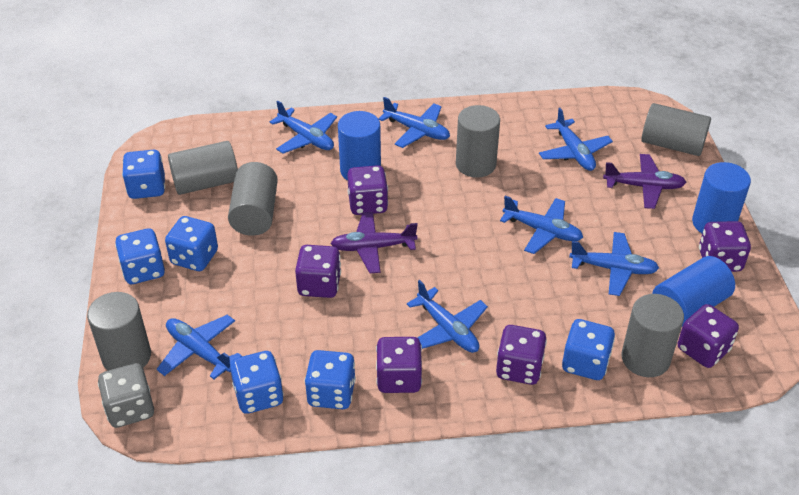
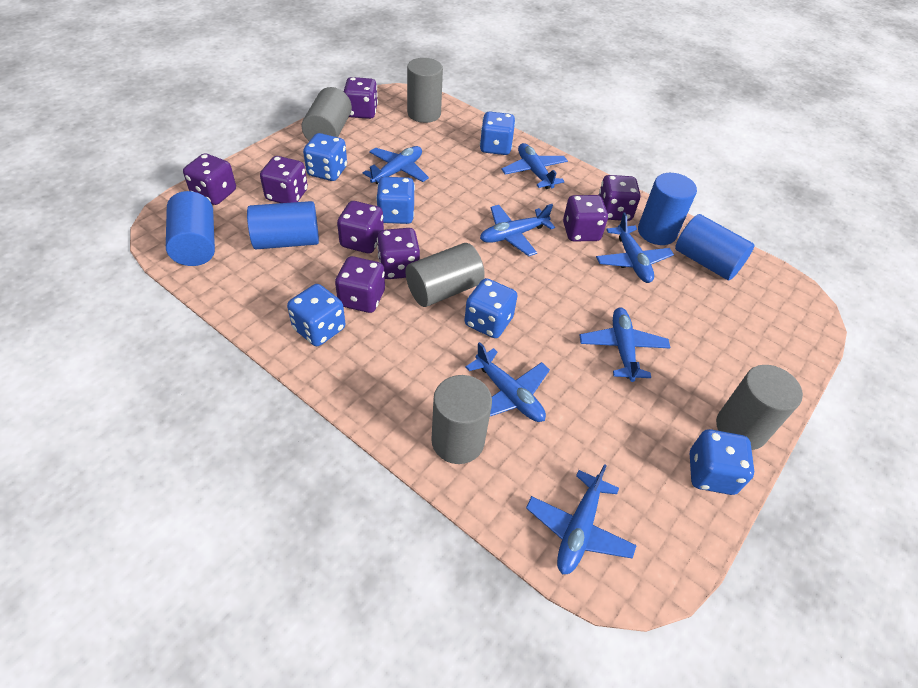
blue cylinder: [338,111,381,181] [652,256,735,327] [692,162,751,233] = 3 -> [166,191,215,266] [247,201,319,249] [638,173,697,245] [675,214,754,280] = 4
grey cylinder: [87,292,151,371] [168,141,238,195] [228,162,278,236] [456,105,500,178] [622,294,684,377] [641,103,711,156] = 6 -> [302,87,352,141] [405,243,485,307] [407,58,443,123] [431,375,492,464] [716,365,803,450] = 5
grey dice: [98,363,154,428] = 1 -> none = 0
purple dice: [295,245,341,298] [347,165,388,215] [376,337,422,393] [496,325,547,385] [678,304,739,368] [699,221,751,272] = 6 -> [183,153,236,205] [260,156,308,203] [335,256,385,313] [337,201,384,253] [344,77,378,119] [377,228,420,279] [563,195,608,241] [599,175,640,221] = 8
purple plane: [331,212,418,273] [603,154,686,209] = 2 -> none = 0

